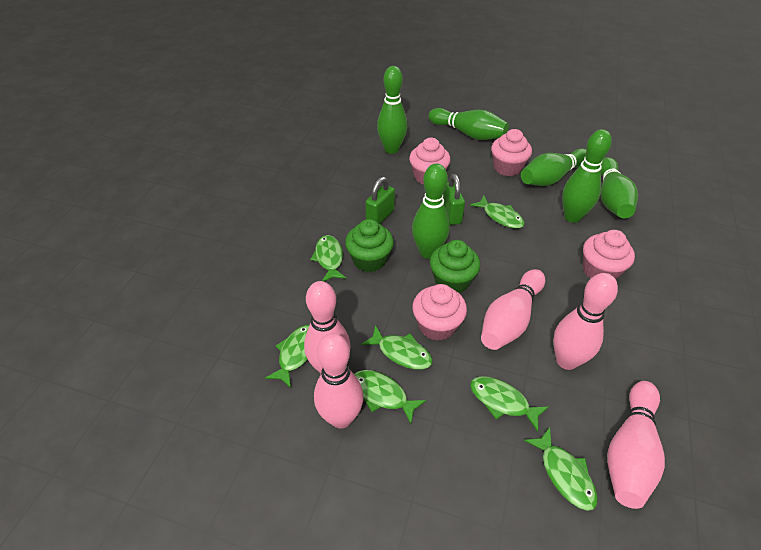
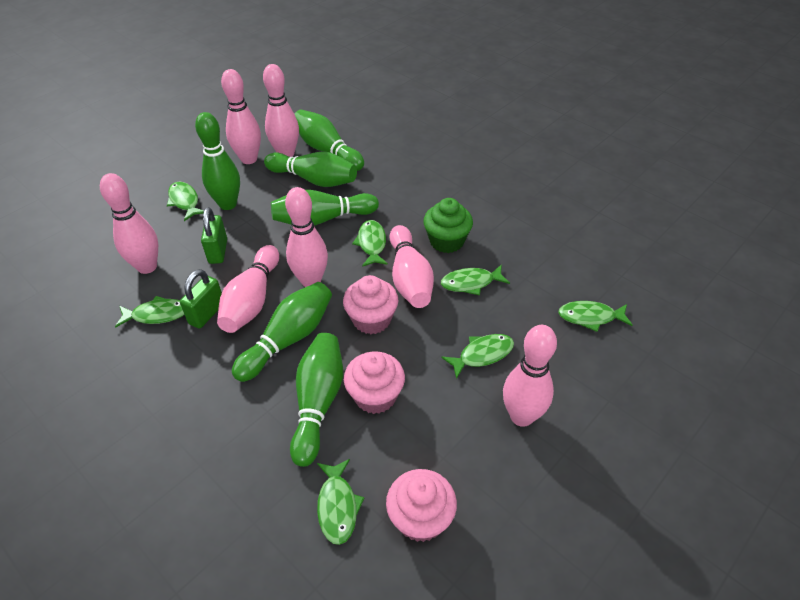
green cupcake: [345,219,394,272] [430,240,480,293] = 2 -> [423,198,473,253] = 1
pink bowling pin: [304,281,350,373] [314,333,364,429] [481,269,545,350] [553,273,618,370] [607,381,665,509] = 5 -> [100,173,158,274] [217,245,279,333] [221,69,261,164] [263,64,299,157] [285,187,328,287] [389,225,434,308] [503,325,557,427] = 7
pink cupcake: [409,138,451,184] [412,284,467,341] [491,129,532,176] [583,230,635,279] = 4 -> [343,275,398,334] [344,352,405,414] [386,469,457,542] = 3

